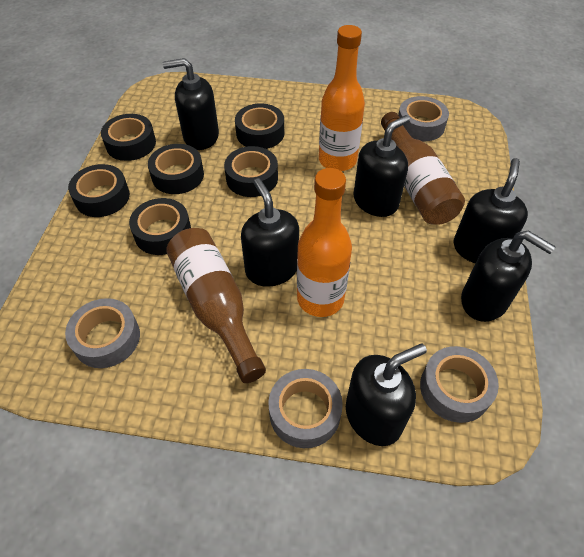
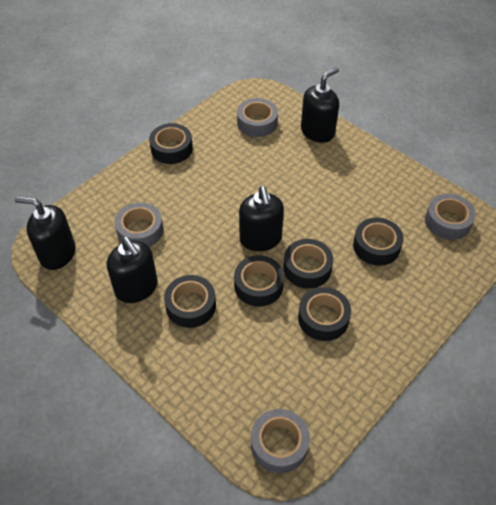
black soap dispenser: [163,58,219,150] [241,178,299,287] [346,344,427,446] [353,115,410,217] [453,158,528,263] [461,230,556,322] = 6 -> [15,196,76,270] [107,237,158,303] [239,186,284,251] [301,67,339,143] = 4
brown bottle: [166,228,266,383] [381,112,465,225] = 2 -> none = 0
orange bottle: [297,168,352,317] [319,25,365,171] = 2 -> none = 0

